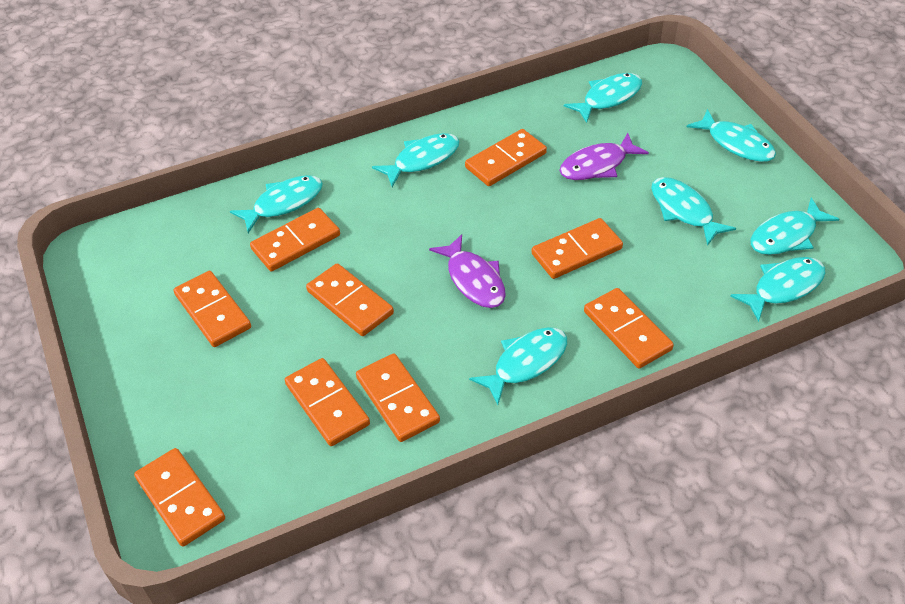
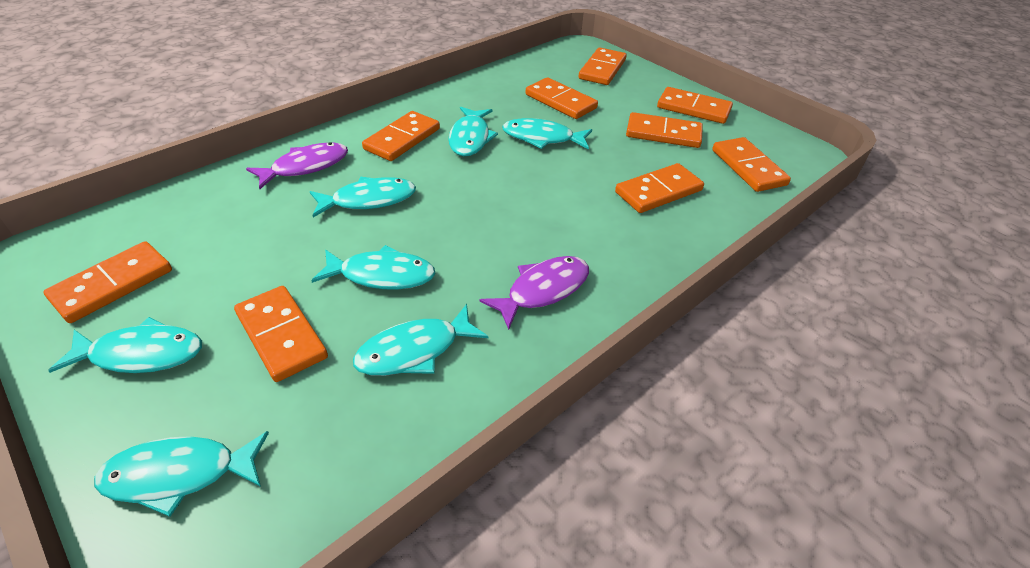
turquoise fish: [230,175,323,233] [372,133,459,187] [469,327,567,405] [564,73,642,123] [651,177,736,246] [687,109,776,162] [730,257,825,322] [751,198,839,255] = 8 -> [48,317,202,373] [94,431,269,517] [310,177,416,217] [311,245,436,290] [353,304,488,376] [448,107,498,156] [502,118,592,150] = 7

